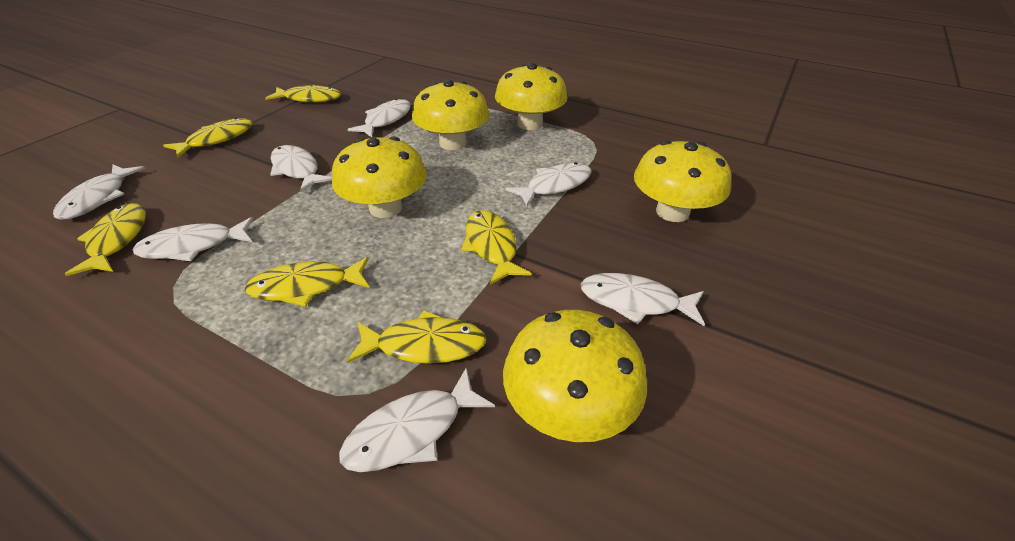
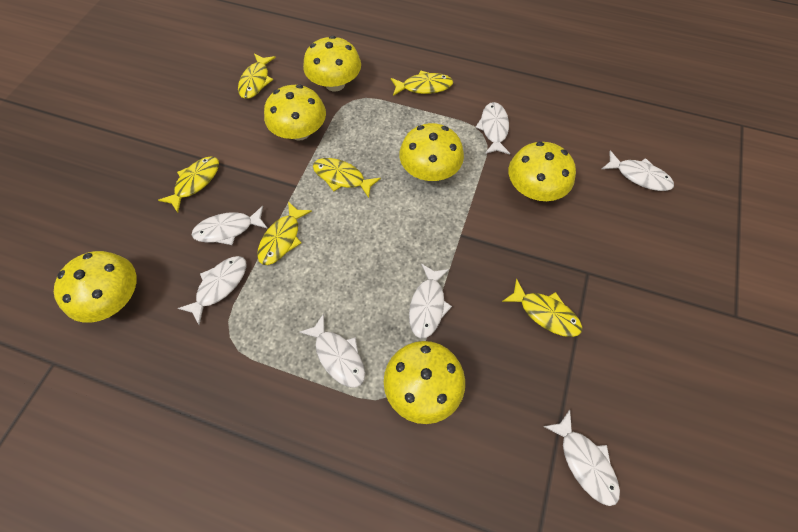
yellow mushroom: [332,136,427,218] [412,80,490,150] [495,63,567,130] [503,310,647,442] [634,140,731,222] = 5 -> [54,251,137,323] [264,85,326,141] [303,36,361,91] [384,341,465,424] [399,123,464,181] [508,142,576,201] = 6

